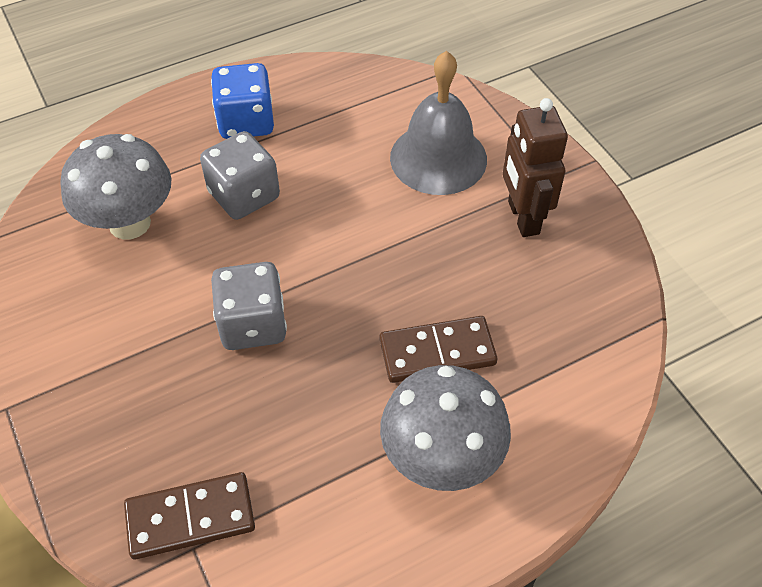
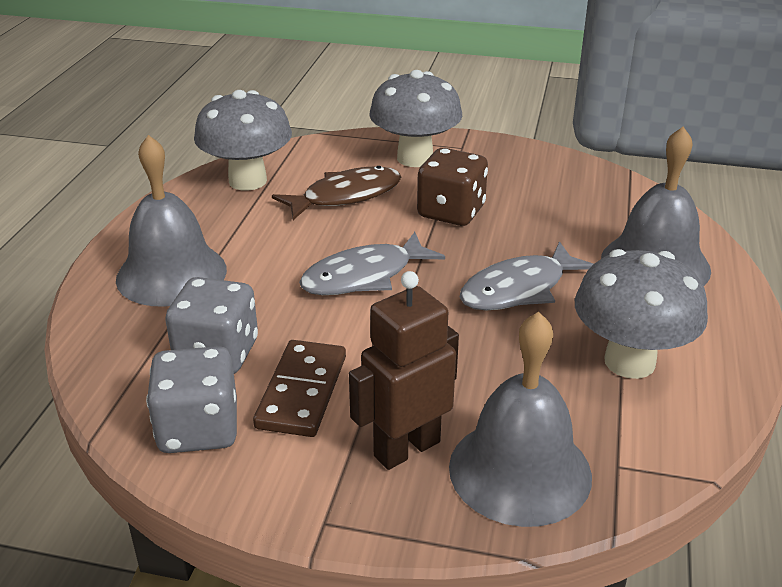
blue dice: [211,63,274,139] = 1 -> none = 0
brown dice: none = 0 -> [417,148,488,226] = 1
brown domino: [124,472,255,559] [380,316,497,383] = 2 -> [253,340,346,437] = 1
brown fish: none = 0 -> [272,166,401,220] = 1
grey bell: [390,51,487,195] = 1 -> [116,135,227,307] [449,312,592,527] [601,127,711,286] = 3
grey fish: none = 0 -> [299,232,445,295] [460,241,593,310] = 2
grey mushroom: [60,134,171,239] [380,365,511,491] = 2 -> [194,90,292,191] [369,70,462,167] [575,249,708,379] = 3

